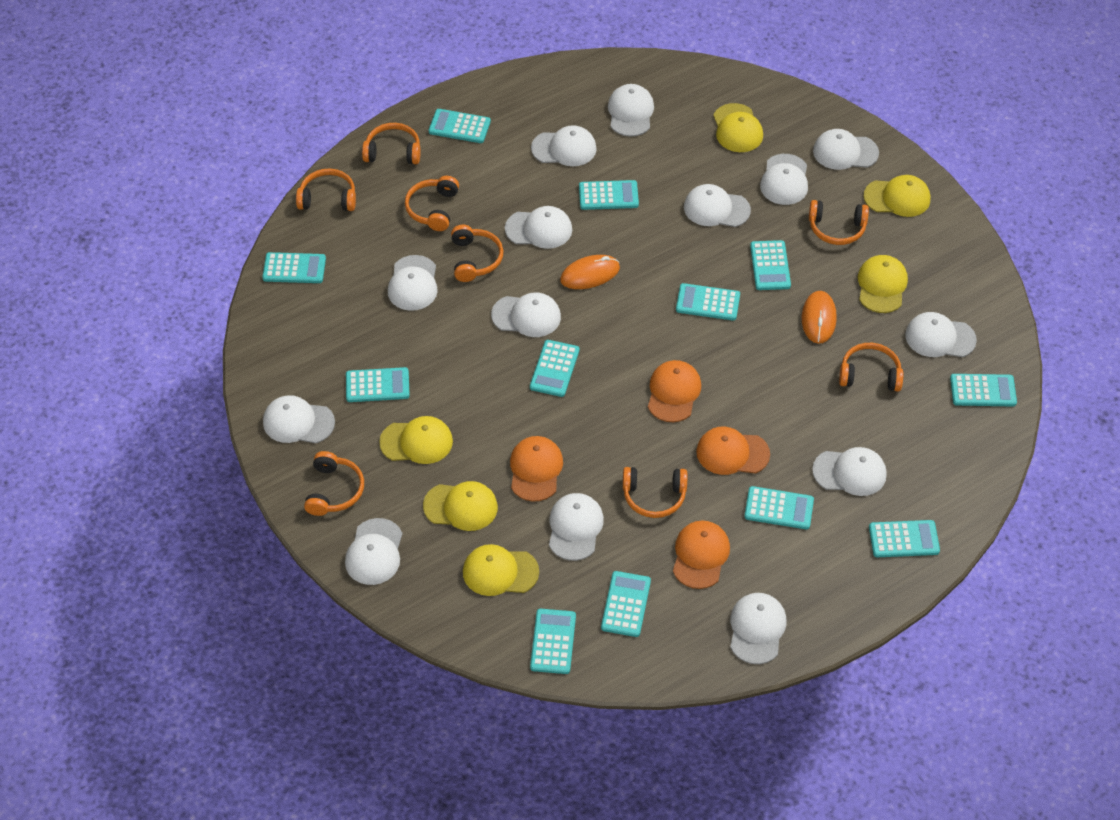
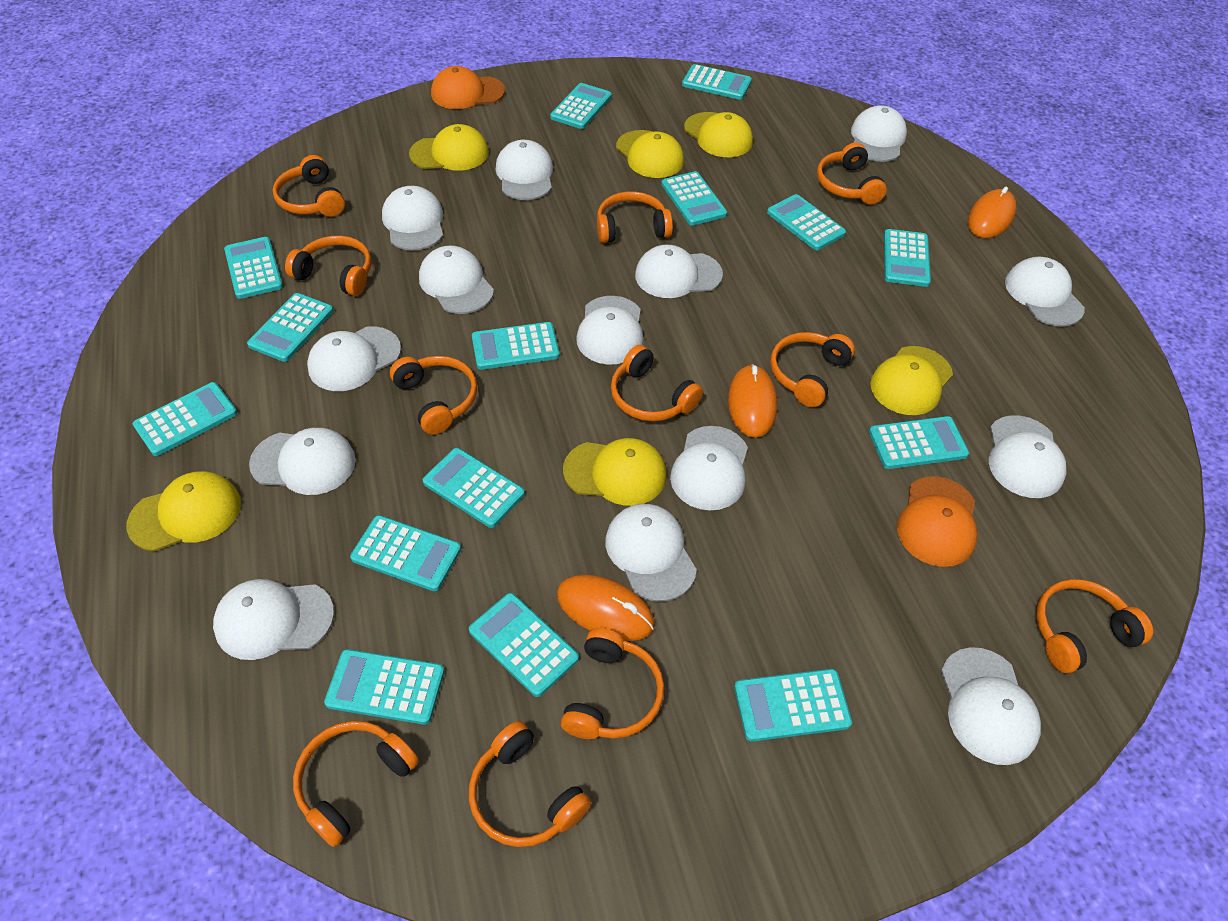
orange cap: [510,436,563,502] [648,360,701,422] [673,521,730,589] [696,427,770,475] = 4 -> [431,66,505,109] [897,476,978,567] = 2
orange headphones: [296,168,356,211] [304,451,364,516] [362,123,420,164] [405,176,459,231] [451,225,504,282] [623,467,687,518] [809,200,869,245] [839,343,904,392] = 8 -> [273,155,345,217] [285,236,372,296] [293,721,419,847] [390,356,477,435] [469,721,591,847] [561,628,664,739] [597,192,673,243] [611,345,703,421] [770,332,855,407] [817,143,887,204] [1036,579,1153,673] = 11
orange mouse: [560,255,620,289] [802,291,837,344] = 2 -> [557,575,655,641] [728,364,777,438] [968,187,1016,238] = 3
turquoise calculator: [262,252,326,283] [346,367,410,402] [429,109,491,143] [530,340,579,397] [530,609,576,674] [579,180,639,210] [601,571,651,637] [676,283,740,321] [744,486,814,529] [750,240,791,290] [869,520,940,557] [950,374,1017,406] = 12 -> [133,382,237,456] [224,237,283,299] [247,293,334,362] [324,649,444,725] [350,515,461,591] [423,448,525,528] [469,593,579,697] [472,322,560,370] [550,83,612,129] [661,171,727,226] [682,64,752,100] [734,669,852,742] [767,194,846,250] [869,416,969,469] [884,229,931,287] = 15

